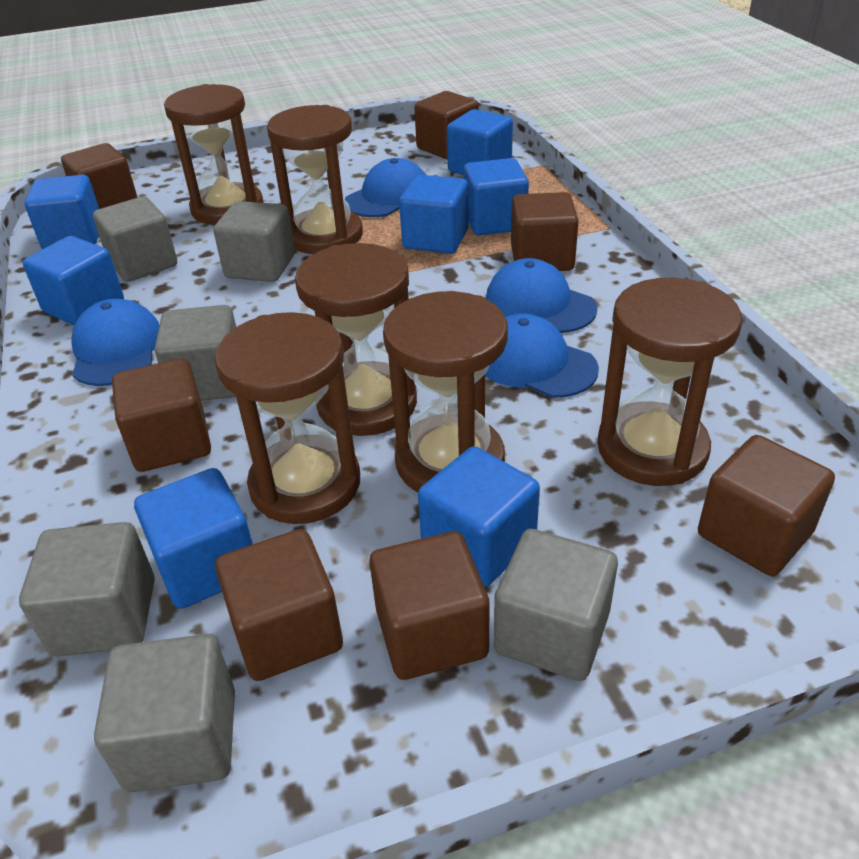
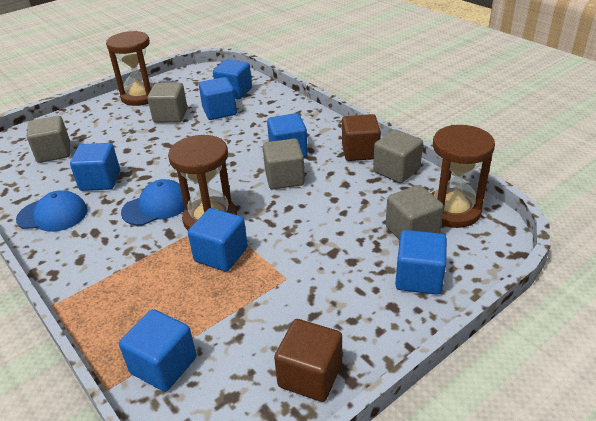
blue cap: [72,299,160,386] [344,158,426,217] [485,314,599,398] [486,258,597,333] = 4 -> [16,190,88,232] [121,179,185,226] = 2
brown cube: [61,143,138,209] [112,358,211,472] [215,529,343,681] [369,531,490,680] [414,91,479,159] [511,192,579,271] [698,435,835,576] = 7 -> [274,319,342,402] [342,114,381,161] = 2
brown hourglass: [164,84,263,225] [215,312,360,524] [267,105,363,254] [295,243,417,436] [383,291,508,492] [597,278,742,486] = 6 -> [106,31,154,106] [168,135,237,230] [431,125,495,228] = 3
grey cube: [19,522,155,657] [93,196,177,282] [94,634,235,792] [155,305,236,401] [213,201,295,282] [494,529,618,681] = 6 -> [27,116,70,163] [147,83,187,123] [263,138,305,190] [373,129,423,183] [386,185,444,240] = 5

